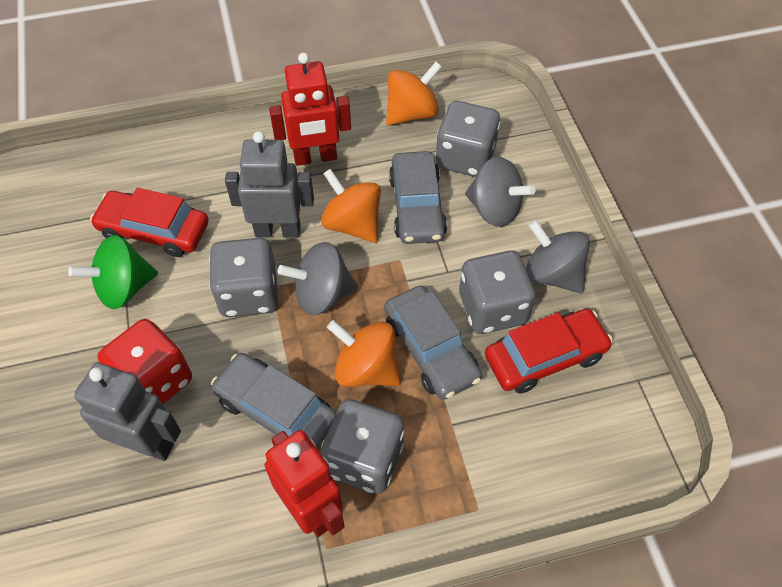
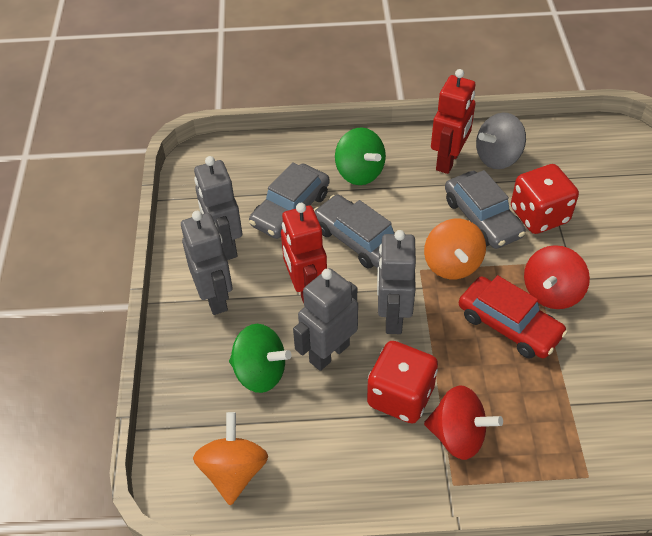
green spinning top: [68,235,158,309] = 1 -> [229,324,292,393] [335,127,386,185] = 2
grey dice: [209,238,278,317] [321,399,405,494] [435,101,501,177] [459,251,535,334] = 4 -> none = 0
grey robot: [74,362,181,461] [225,131,314,238] = 2 -> [181,211,233,315] [194,156,242,260] [293,268,358,371] [377,230,416,334] = 4
grey spinning top: [278,242,358,315] [465,157,535,227] [526,220,590,293] = 3 -> [476,113,526,169] = 1
orange spinning top: [321,168,381,243] [327,320,401,387] [386,62,442,126] = 3 -> [193,412,268,506] [424,219,486,279] = 2
red car: [90,188,209,257] [485,309,613,394] = 2 -> [459,275,567,359] = 1
red dice: [98,319,192,404] = 1 -> [367,341,438,423] [511,164,579,234] = 2
red spinning top: none = 0 -> [424,385,503,460] [524,245,590,309] = 2

